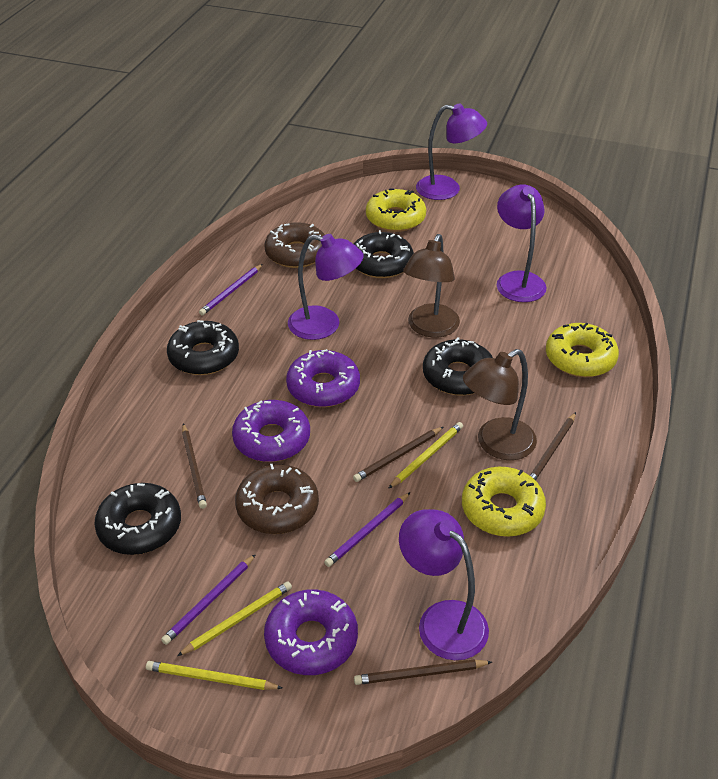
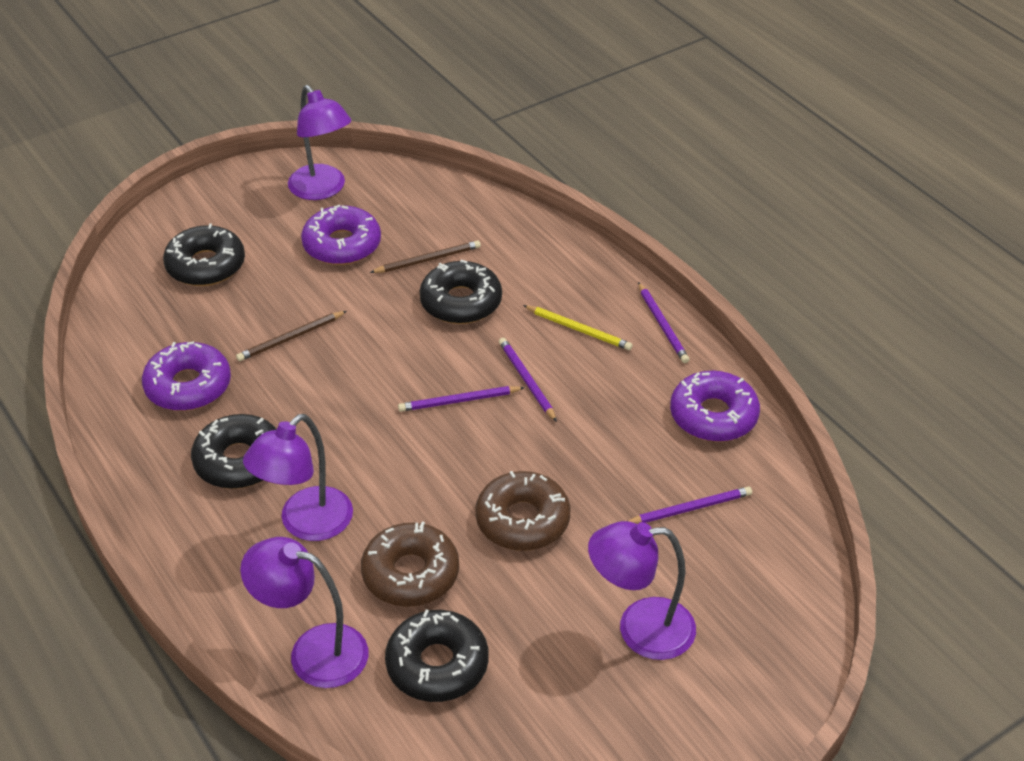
brown lamp: [403,234,460,338] [463,349,537,460] = 2 -> none = 0
brown pencil: [182,423,207,509] [353,427,443,482] [354,659,492,685] [530,412,576,480] = 4 -> [236,311,347,361] [370,240,481,273] = 2
purple pencil: [161,554,256,645] [199,264,263,315] [324,492,410,567] = 3 -> [398,386,525,412] [499,338,557,422] [628,487,752,524] [638,282,690,363] = 4
yellow donut: [366,188,426,232] [462,467,546,537] [546,323,619,377] = 3 -> none = 0
yellow pencil: [146,661,282,690] [177,581,292,656] [388,422,463,489] = 3 -> [523,305,632,350] = 1

